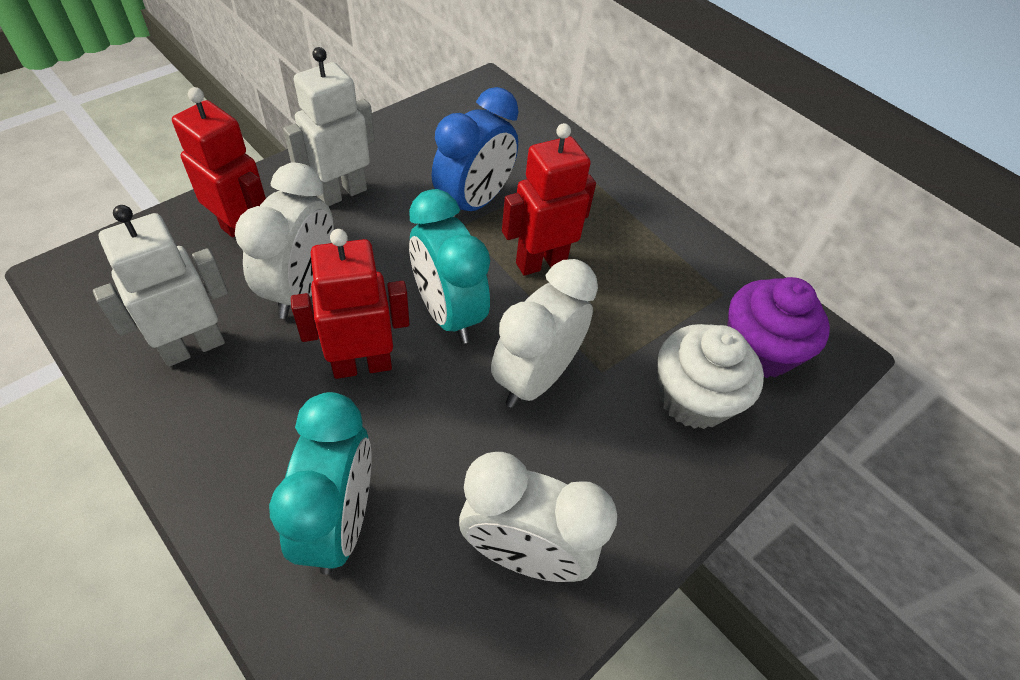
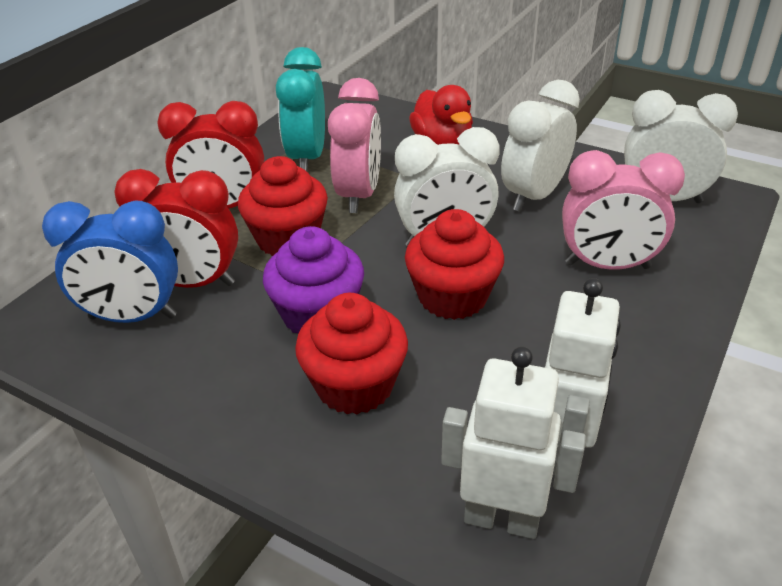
pink clock: none = 0 -> [328,78,381,213] [562,150,685,270] = 2
red clock: none = 0 -> [114,169,238,288] [157,101,264,209] = 2
red cupcake: none = 0 -> [238,156,328,256] [295,293,408,414] [405,209,504,320] = 3
red duck: none = 0 -> [409,85,473,145] = 1
red robot: [172,87,266,237] [291,229,409,379] [502,123,596,276] = 3 -> none = 0
turquoise clock: [269,392,371,575] [409,189,490,344] = 2 -> [276,47,325,171] = 1
white cupcake: [658,324,764,429] = 1 -> none = 0

